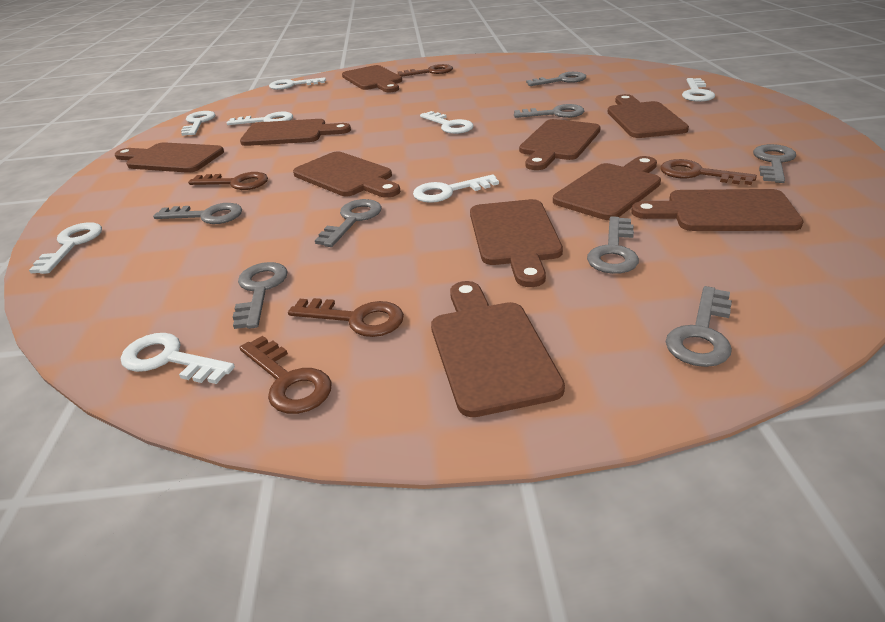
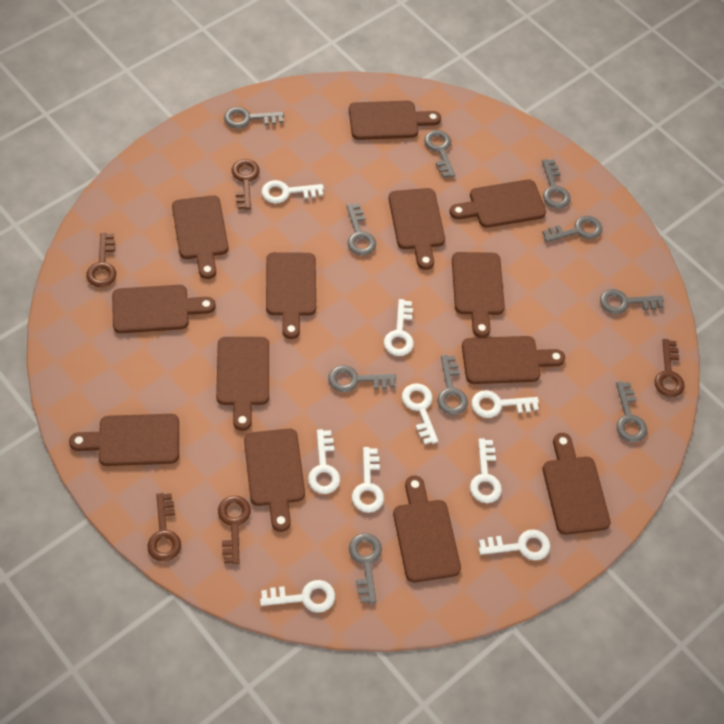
brown cutting board: [115,142,224,173] [240,119,351,146] [293,152,400,198] [342,65,402,92] [431,281,565,417] [470,199,563,287] [519,119,601,170] [553,156,661,220] [608,94,689,138] [631,189,804,231] = 10 -> [69,414,179,466] [112,285,216,333] [172,195,228,279] [216,337,269,431] [244,428,305,532] [266,252,316,339] [349,101,441,140] [389,188,445,270] [393,475,461,582] [450,179,546,228] [452,252,505,338] [462,336,565,384] [543,433,610,535] = 13
grey key: [153,203,242,224] [233,262,288,329] [315,199,382,247] [514,104,584,118] [526,72,586,86] [587,216,639,274] [666,286,732,367] [753,144,796,183] = 8 -> [224,107,284,128] [328,365,396,392] [346,204,376,255] [349,533,382,604] [424,130,455,178] [437,355,468,415] [542,159,571,209] [542,216,602,242] [600,289,664,314] [616,381,647,442] = 10
white key: [29,222,102,274] [121,333,235,384] [181,111,216,136] [227,112,293,125] [269,77,326,90] [413,174,499,203] [420,111,473,134] [682,78,715,102] = 8 -> [260,580,335,613] [262,180,324,203] [308,429,340,494] [352,447,384,513] [384,299,414,356] [402,383,438,445] [470,439,502,503] [472,390,539,418] [479,529,550,560] = 9

